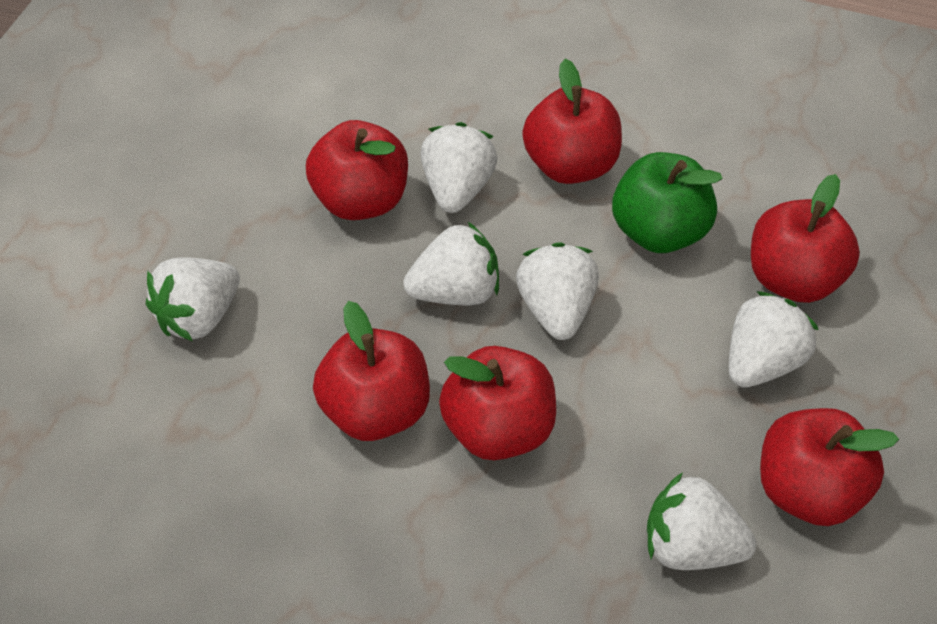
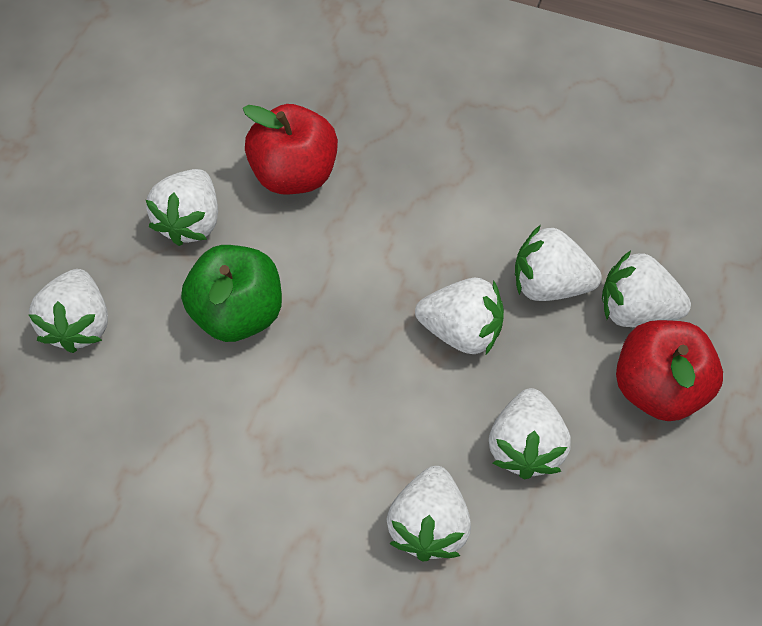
red apple: [306,120,408,220] [313,301,430,441] [439,346,556,460] [523,59,622,184] [751,174,860,303] [760,408,899,526] = 6 -> [243,104,338,194] [616,320,723,421] = 2
white strawberry: [146,257,240,341] [403,222,499,305] [420,122,497,213] [516,242,599,340] [647,472,757,570] [729,291,819,388] = 6 -> [28,269,108,353] [146,169,218,246] [386,466,471,561] [415,278,504,354] [489,388,571,479] [515,225,602,301] [602,250,691,327] = 7

